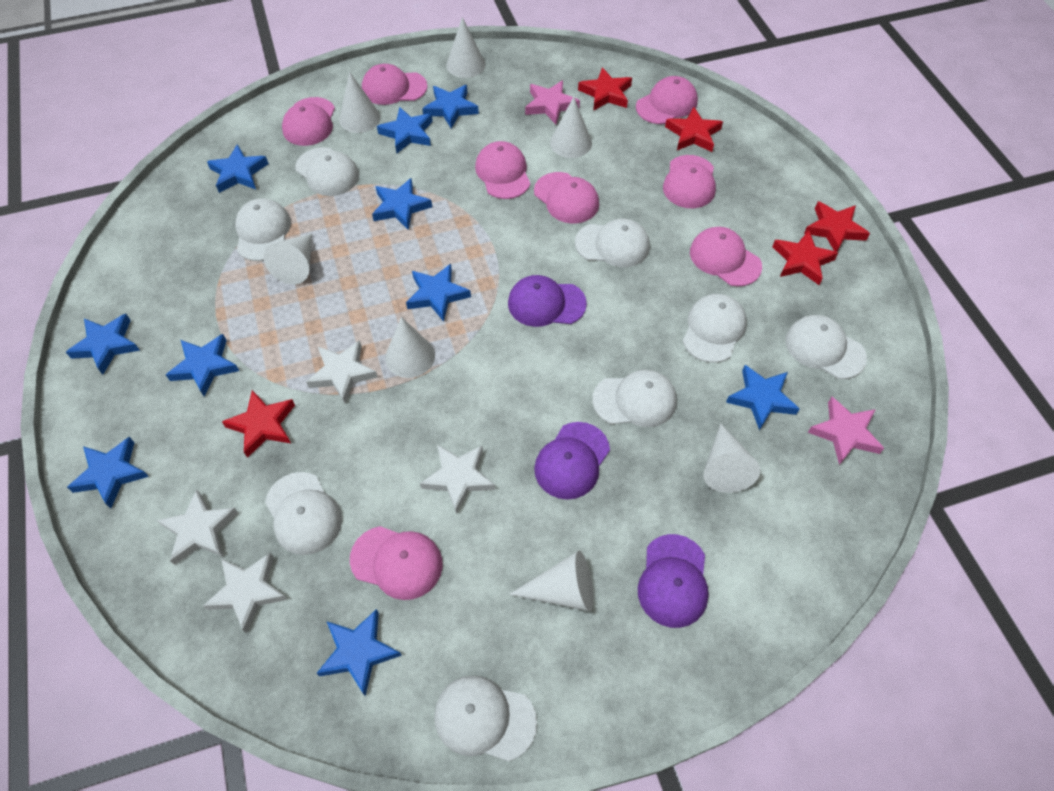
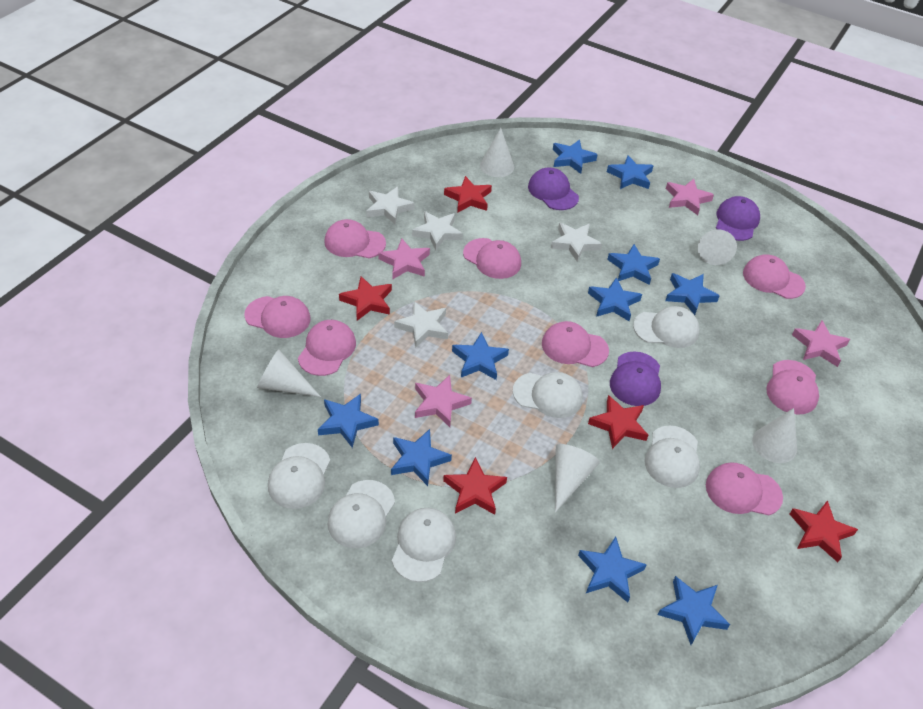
pink star: [525,80,580,125] [808,397,884,465] = 2 -> [378,238,430,280] [415,375,472,427] [666,179,714,215] [792,320,850,367] = 4
white cap: [235,198,291,261] [265,472,342,555] [295,147,359,196] [434,675,537,762] [575,219,650,267] [592,370,677,427] [683,294,747,363] [786,315,867,379] = 8 -> [268,443,330,509] [328,480,395,548] [392,508,456,582] [513,372,583,418] [633,306,700,348] [645,426,700,488] = 6
white cone: [263,233,312,285] [339,72,381,133] [385,317,435,378] [446,17,485,78] [509,551,594,611] [550,97,592,158] [703,424,760,493] = 7 -> [257,349,321,397] [480,128,514,177] [555,444,600,512] [698,230,737,265] [752,408,797,463] = 5

